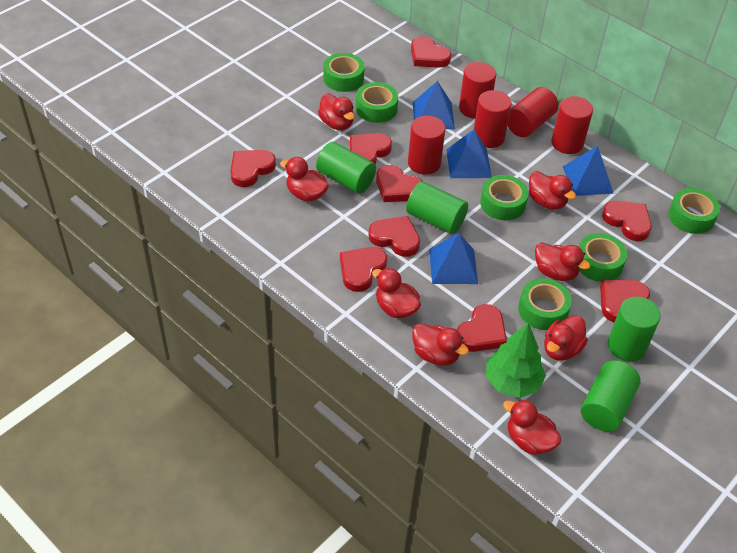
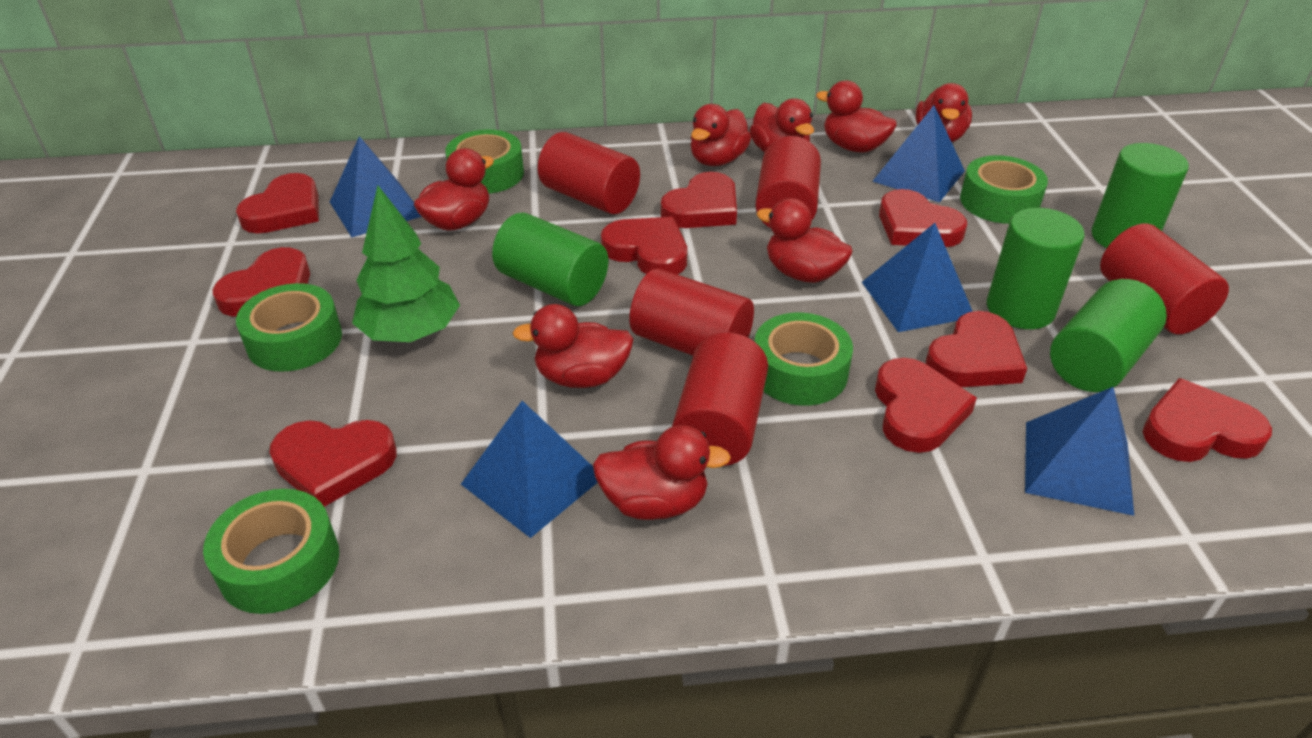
blue pyramid: [413,81,455,129] [429,233,478,284] [446,129,492,178] [563,146,614,196] = 4 -> [330,136,422,237] [461,401,598,538] [862,223,973,332] [872,105,965,203] [1025,387,1134,516] = 5
green tape: [323,53,365,92] [356,82,398,123] [480,175,528,220] [518,278,572,330] [579,233,627,282] [668,188,720,234] = 6 -> [203,489,339,614] [236,283,342,372] [445,130,524,194] [754,313,853,406] [960,155,1048,224] = 5

